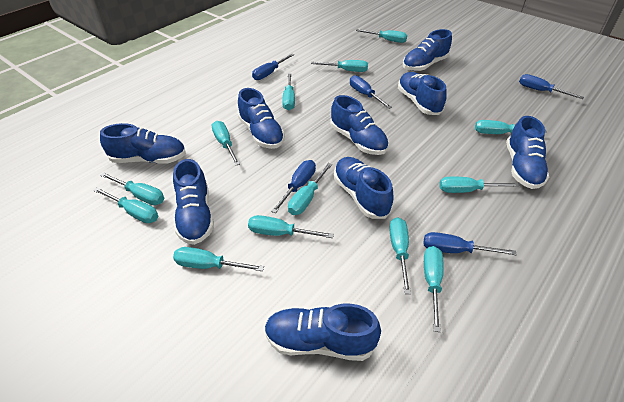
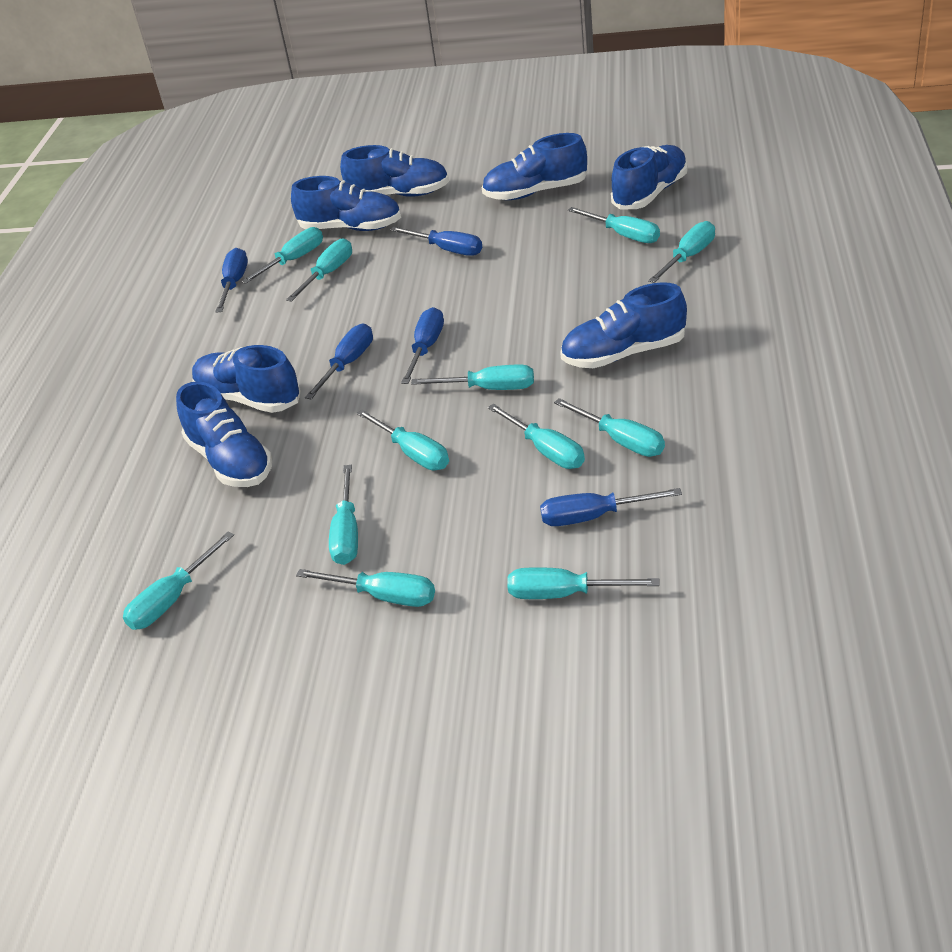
blue shoe: [100,123,186,164] [173,159,214,245] [238,88,285,149] [264,304,381,361] [330,95,389,155] [334,157,393,219] [398,72,447,115] [403,29,452,71] [506,116,549,189] = 9 -> [176,381,272,487] [192,345,301,413] [291,176,401,231] [340,145,449,197] [482,133,587,200] [560,282,687,368] [611,145,688,210] = 7
turquoise screwdriver: [93,187,158,223] [100,173,164,205] [173,247,264,271] [212,121,240,165] [248,215,334,238] [282,73,295,110] [288,163,332,215] [311,60,368,72] [356,29,407,43] [389,217,411,294] [424,246,444,332] [439,177,520,193] [475,120,547,134] = 13 -> [123,531,234,630] [241,227,323,284] [286,238,352,302] [296,569,435,607] [329,465,358,565] [356,409,449,470] [411,365,534,390] [488,404,585,469] [507,567,660,599] [554,398,665,457] [568,207,660,243] [648,221,715,283] = 12

